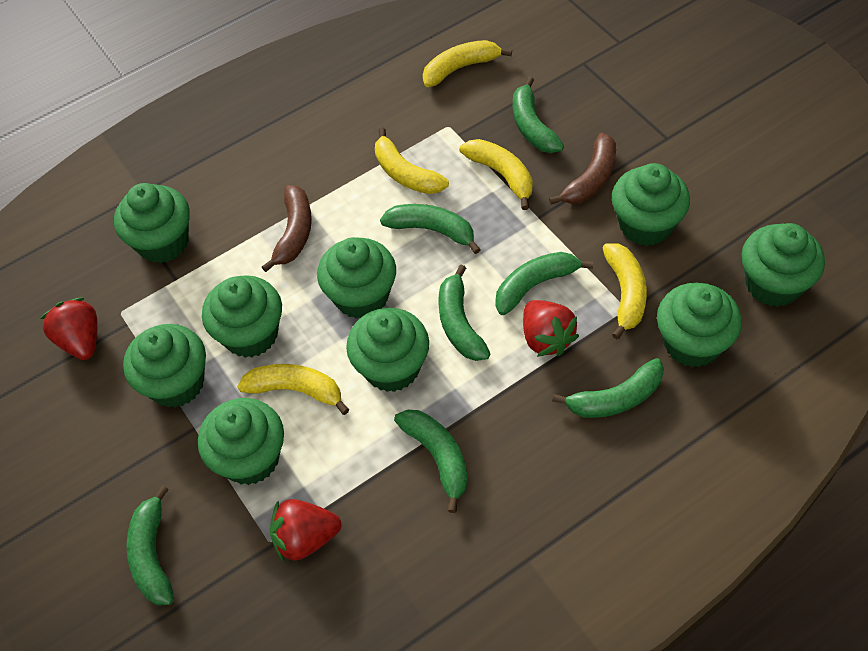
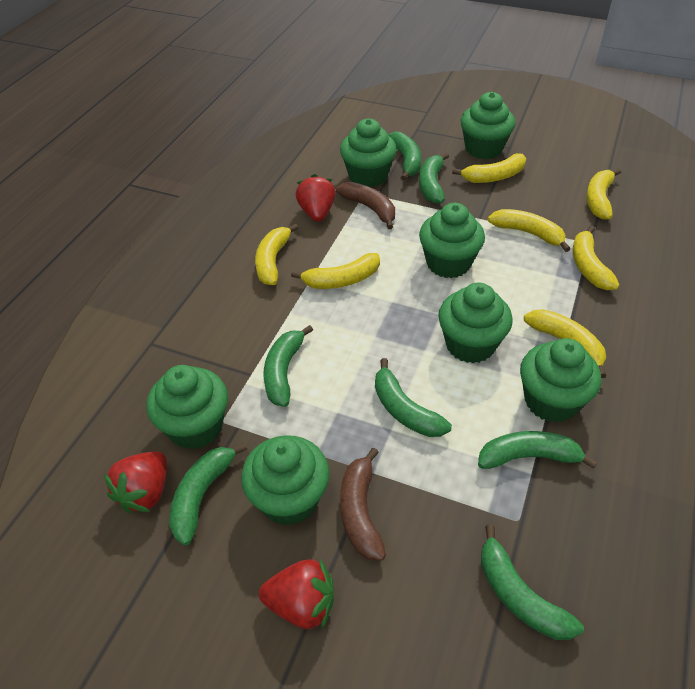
green cupcake: [114,183,190,263] [123,324,206,408] [198,398,284,485] [202,275,282,358] [317,237,396,319] [346,308,429,392] [612,163,690,246] [657,283,742,367] [742,223,825,307] = 9 -> [147,365,228,450] [241,435,330,525] [340,118,397,187] [419,203,485,278] [438,283,513,363] [461,92,516,159] [520,338,601,423] = 7
yellow banana: [237,364,349,415] [375,128,449,194] [423,40,512,87] [460,139,533,210] [603,243,647,339] = 5 -> [255,223,299,285] [291,253,380,289] [452,153,526,183] [488,209,570,252] [524,309,606,378] [573,226,619,290] [586,168,621,220] = 7

